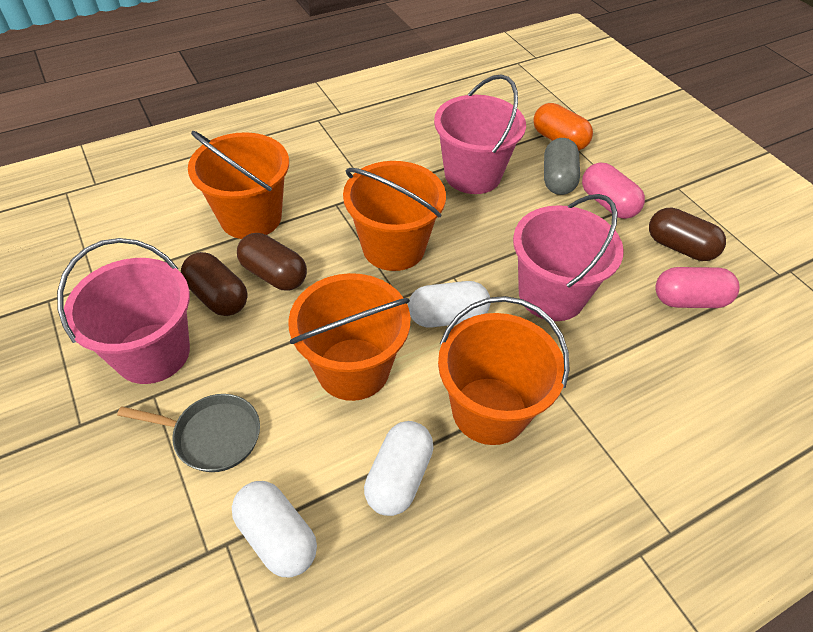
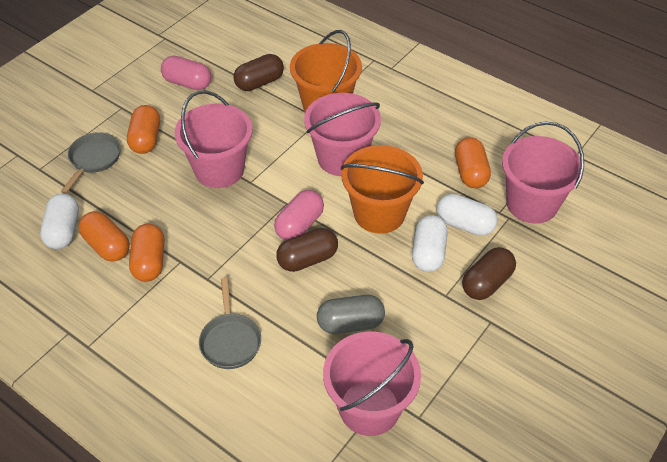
grey pan: [117,394,260,472] = 1 -> [61,132,121,194] [199,278,261,369] = 2
orange bucket: [188,131,289,239] [288,273,411,401] [343,161,446,271] [438,296,570,445] = 4 -> [290,30,362,112] [341,145,424,234] = 2
orange capsule: [533,103,593,151] = 1 -> [79,211,130,262] [127,105,160,154] [129,224,165,282] [455,137,491,188] = 4
pink bucket: [57,238,190,384] [434,74,526,194] [513,194,624,321] = 3 -> [174,90,253,188] [304,93,381,176] [323,331,421,436] [502,122,584,224] = 4

